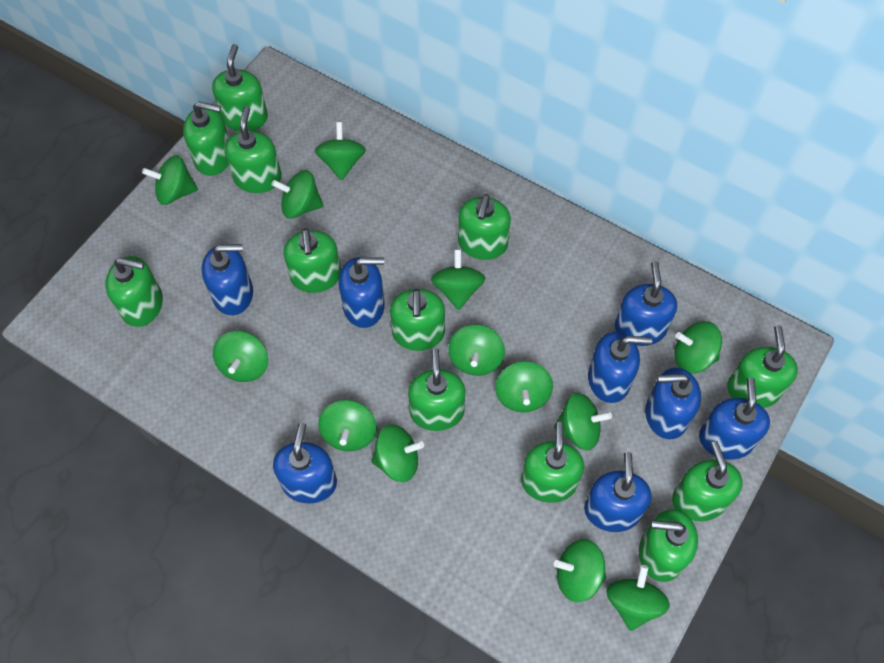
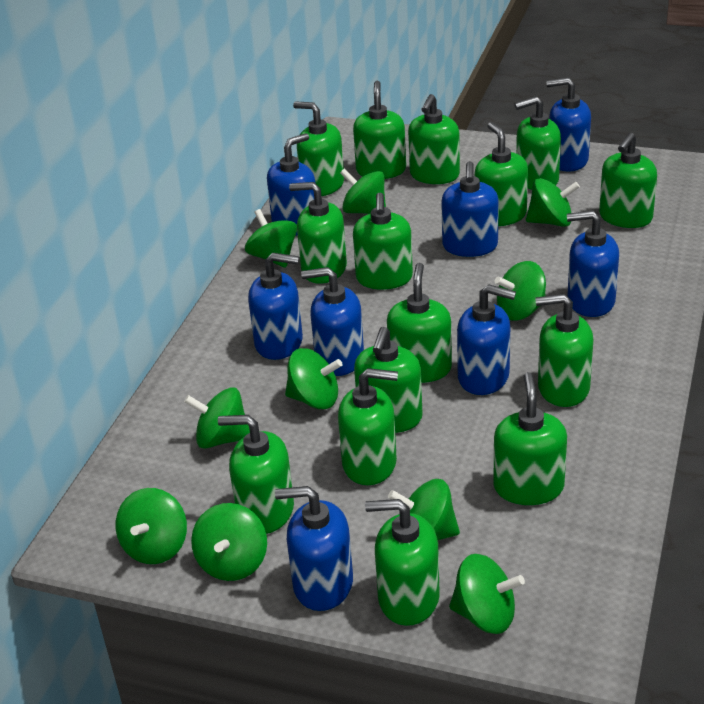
green soap dispenser: [105,256,163,327] [183,101,229,176] [212,44,268,131] [224,106,281,193] [284,228,341,293] [390,289,445,351] [408,348,466,431] [458,194,511,260] [521,422,584,503] [639,509,698,582] [672,441,743,521] [727,325,798,408] = 12 -> [218,415,294,534] [289,182,347,284] [293,101,344,196] [338,368,398,485] [353,81,406,179] [353,193,413,290] [354,327,422,433] [365,499,440,626] [387,263,452,383] [408,94,460,184] [475,122,528,226] [493,372,567,505] [515,96,561,190] [535,294,593,407] [599,133,657,228] = 15
green spinning top: [142,155,198,205] [213,331,268,382] [271,170,323,219] [315,122,366,181] [318,400,377,451] [371,424,424,482] [431,249,485,310] [448,325,505,376] [495,361,553,413] [554,393,612,450] [554,539,606,602] [606,565,670,631] [674,321,722,374] = 13 -> [116,488,187,564] [184,387,250,449] [191,503,267,581] [245,209,297,268] [285,348,343,409] [340,168,386,214] [388,479,460,540] [449,554,525,634] [495,261,546,321] [526,178,580,227] = 10

